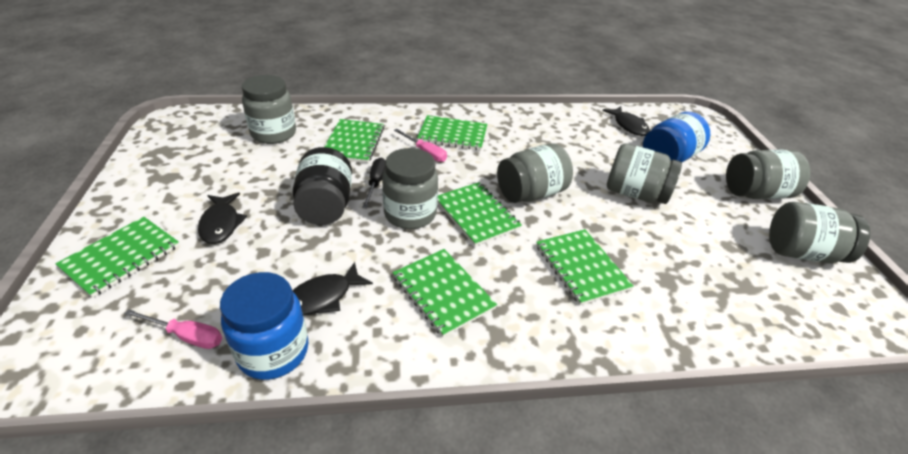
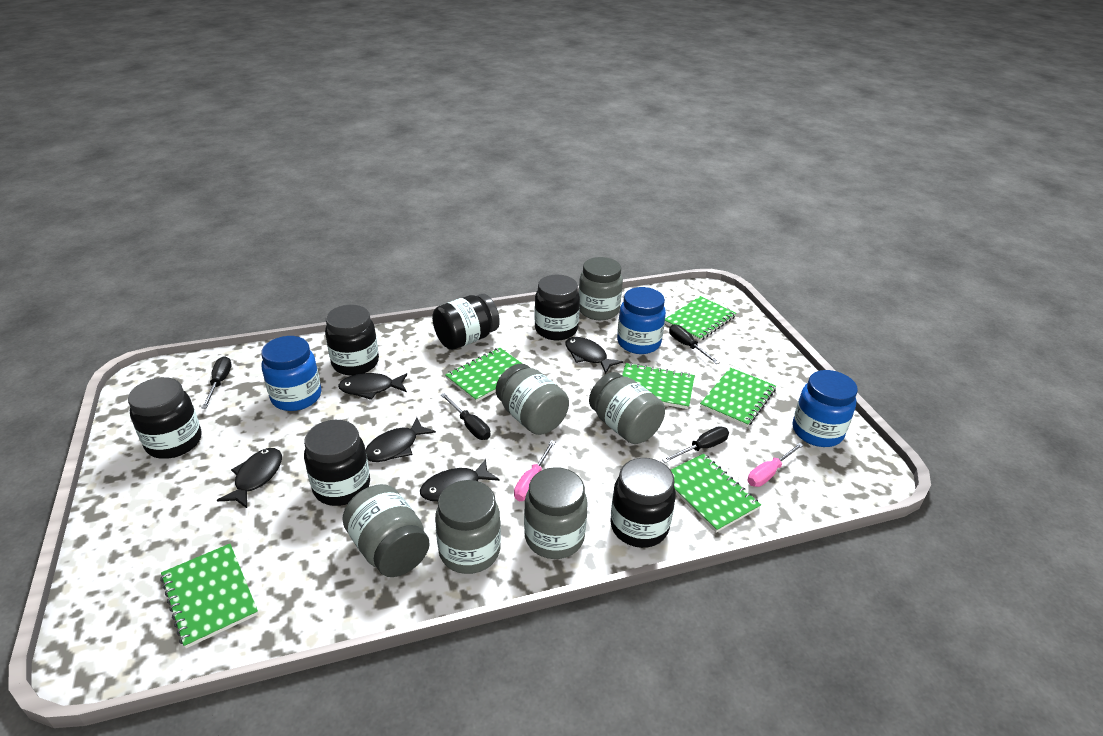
black fish: [198,193,247,244] [292,262,373,315] [602,106,650,136] = 3 -> [217,448,282,508] [338,373,407,400] [365,417,436,462] [420,459,500,501] [565,337,623,374] = 5
black jar: [293,147,352,225] = 1 -> [128,377,202,459] [304,420,370,506] [325,305,379,376] [432,294,500,350] [534,275,580,340] [610,458,676,548] = 6
black screwdriver: [362,158,386,209] = 1 -> [202,356,232,408] [441,393,490,440] [662,426,729,463] [669,324,720,364] = 4
blue jar: [220,272,308,380] [643,112,710,162] = 2 -> [261,336,321,411] [617,287,666,354] [793,370,858,447] = 3

